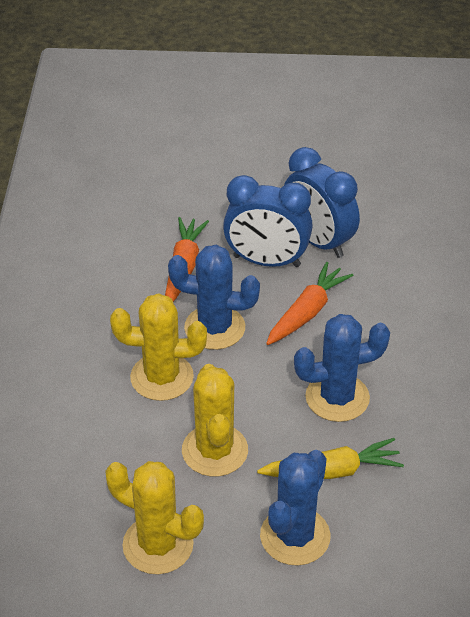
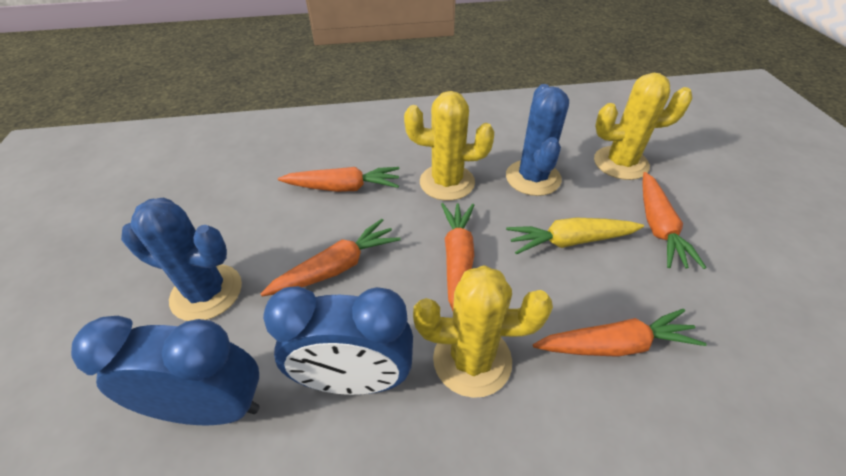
blue cactus: [168,245,260,350] [260,450,331,566] [294,314,390,422] = 3 -> [121,198,242,321] [506,84,569,196] = 2
orange carrot: [165,217,209,302] [266,262,354,345] = 2 -> [260,219,401,296] [278,167,399,192] [441,203,474,311] [533,309,707,357] [642,172,707,269] = 5

